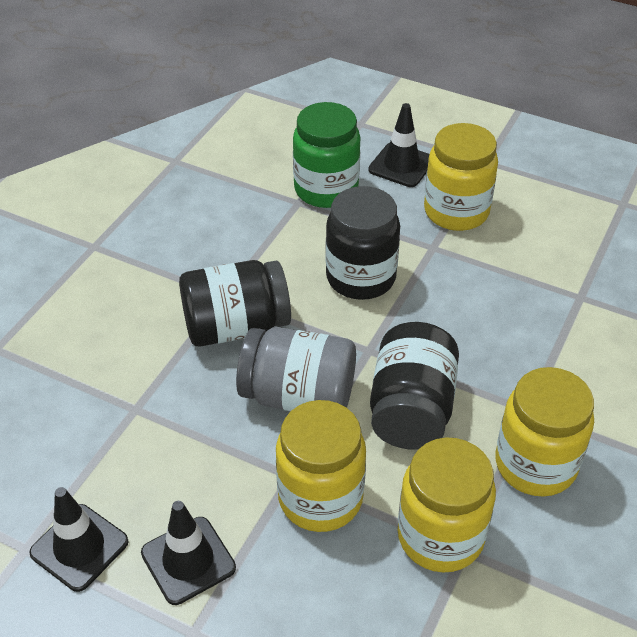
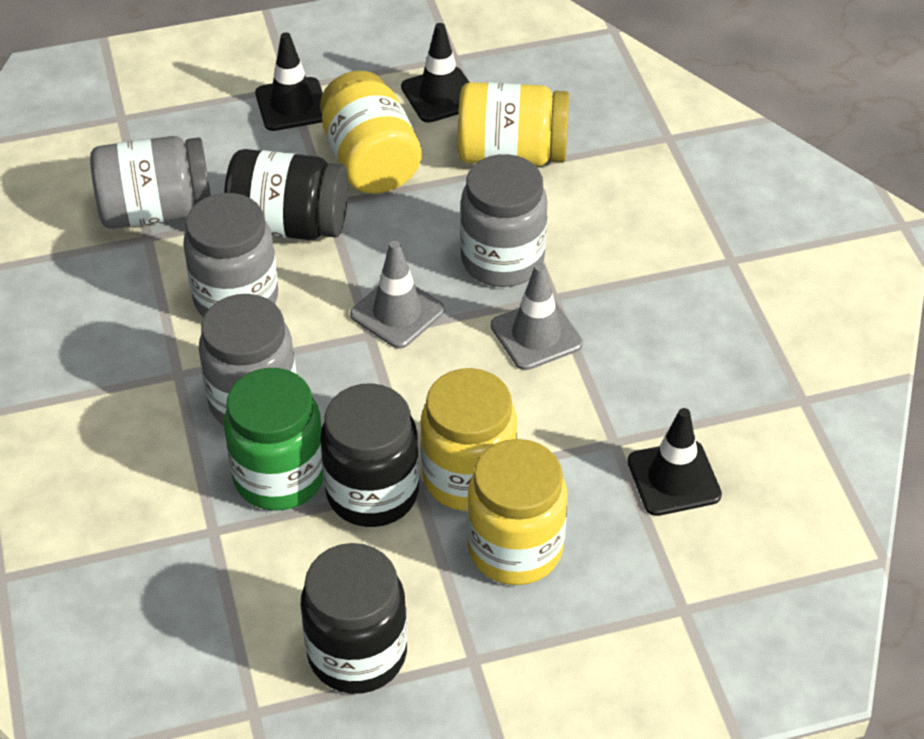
grey jar: [236,327,356,411] = 1 -> [90,136,211,229] [183,193,278,318] [199,294,296,426] [460,154,548,287] = 4
grey traffic cone: none = 0 -> [350,241,445,349] [491,263,583,370] = 2

